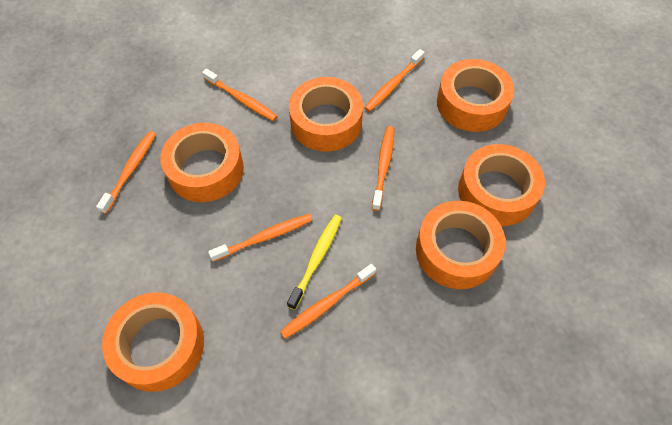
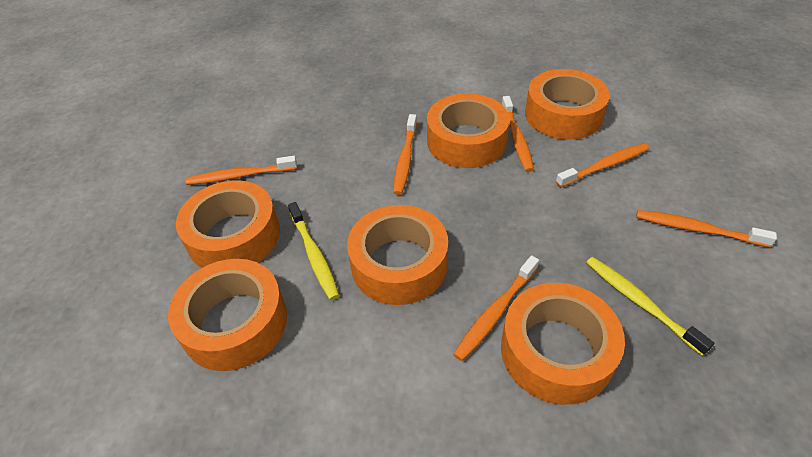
yellow toothbrush: [287,215,342,310] = 1 -> [288,202,340,300] [586,257,714,356] = 2

